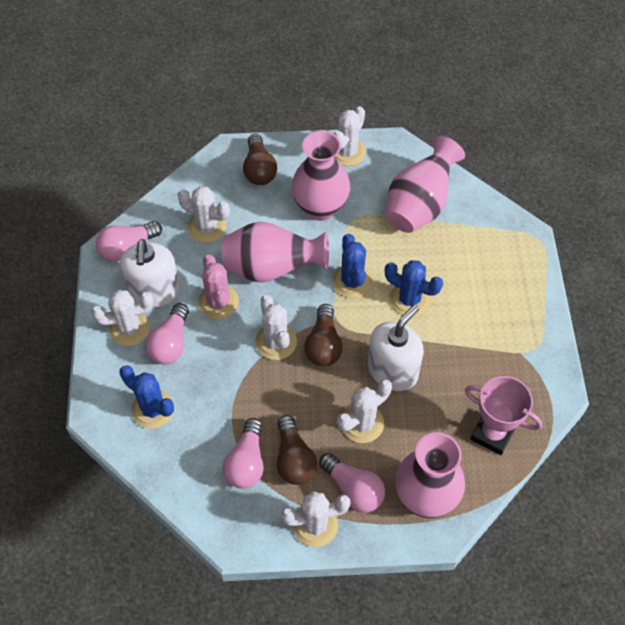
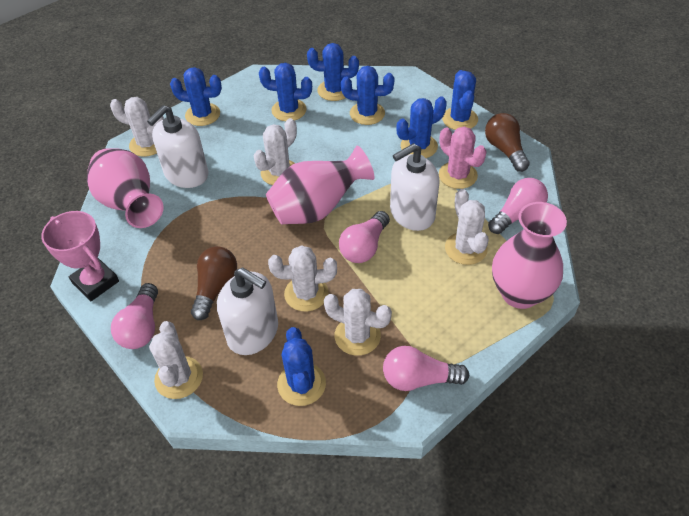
blue cactus: [119,365,175,429] [332,234,372,298] [385,260,443,317] = 3 -> [170,67,222,126] [259,63,312,121] [277,327,326,406] [307,43,359,101] [341,66,395,125] [396,96,447,158] [442,70,478,130] = 7
brown light bulb: [243,134,277,185] [277,415,317,485] [304,304,343,366] = 3 -> [191,246,237,320] [485,113,530,172] = 2
pink vase: [222,222,329,283] [292,131,350,221] [385,136,465,233] [395,432,465,518] = 4 -> [87,148,164,228] [266,146,374,224] [492,202,567,309] = 3
white soap dispenser: [120,239,180,307] [368,304,424,391] = 2 -> [147,105,208,188] [217,268,278,355] [390,143,440,231] = 3

